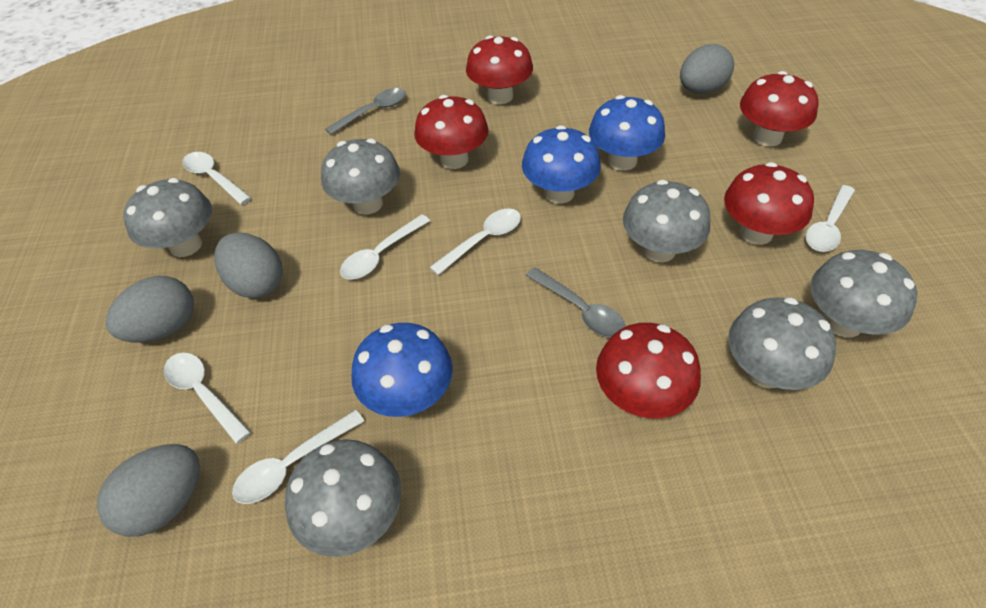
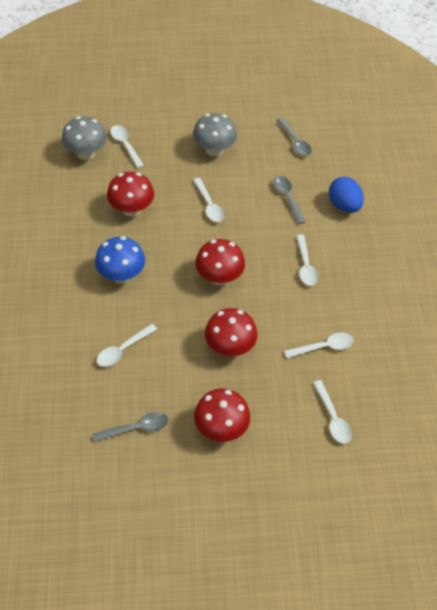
blue egg: none = 0 -> [329,177,364,213] = 1
blue mushroom: [351,323,453,417] [522,125,601,204] [589,95,665,171] = 3 -> [95,236,145,283] = 1
grey egg: [97,444,200,537] [106,276,194,343] [214,232,283,299] [680,44,734,94] = 4 -> none = 0
grey mushroom: [123,178,212,257] [285,439,401,557] [321,138,400,215] [623,180,710,263] [728,297,836,390] [811,250,917,337] = 6 -> [62,116,107,160] [193,113,237,156] = 2
grey spoon: [325,88,406,135] [526,267,626,338] = 2 -> [93,412,168,442] [273,176,305,224] [277,118,312,156] = 3
red mushroom: [414,95,488,169] [466,35,533,104] [596,323,701,418] [724,162,814,245] [740,71,818,147] = 5 -> [107,172,154,217] [194,389,250,442] [195,239,245,285] [205,308,257,356] = 4

